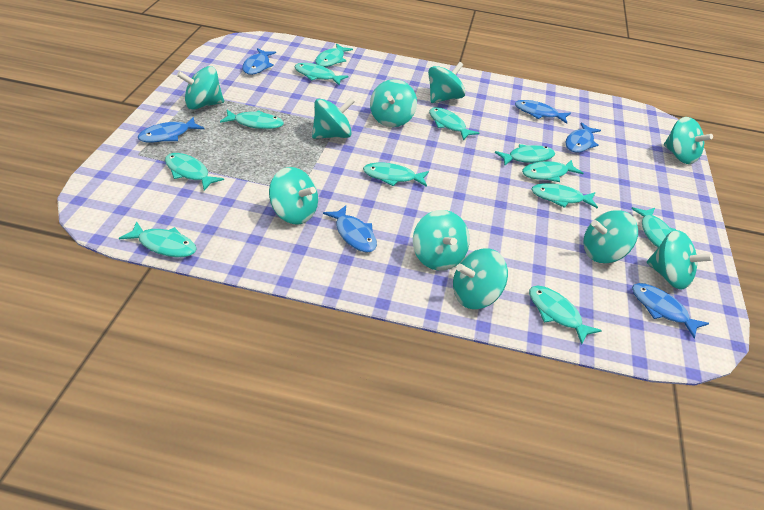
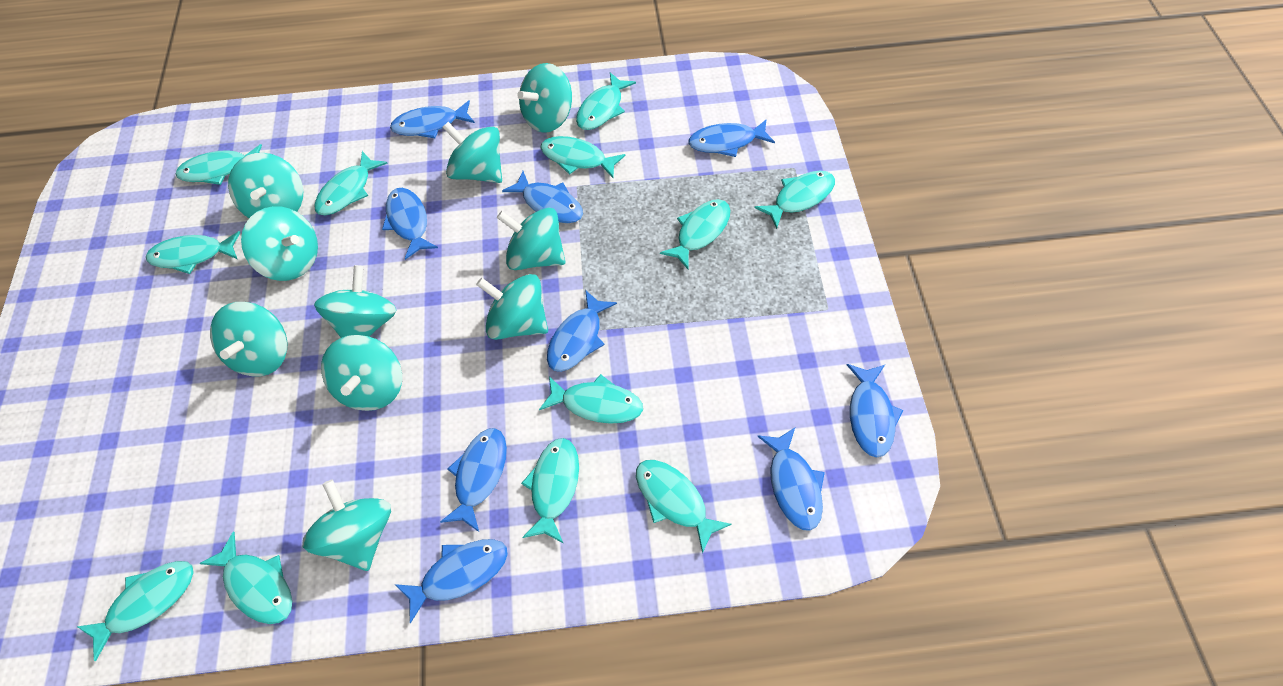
blue fish: [138,117,204,142] [242,48,276,75] [323,206,377,253] [515,100,571,124] [566,122,601,153] [632,283,709,338] = 6 -> [382,188,438,260] [390,100,475,138] [394,539,508,624] [440,428,507,532] [502,171,583,223] [547,290,617,372] [688,119,775,157] [757,428,825,531] [847,364,903,458] = 9

